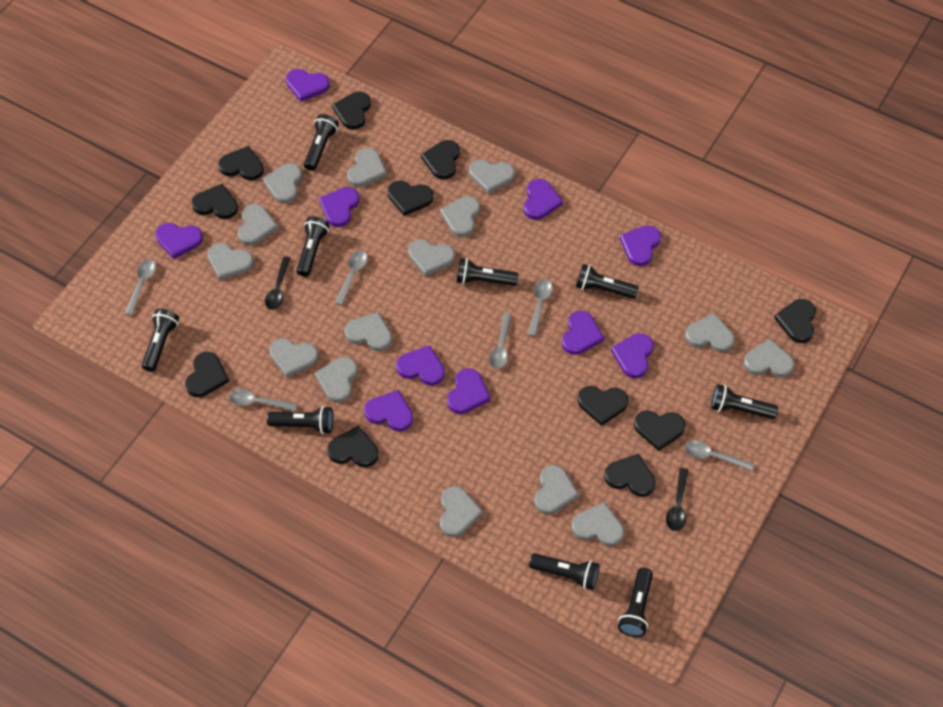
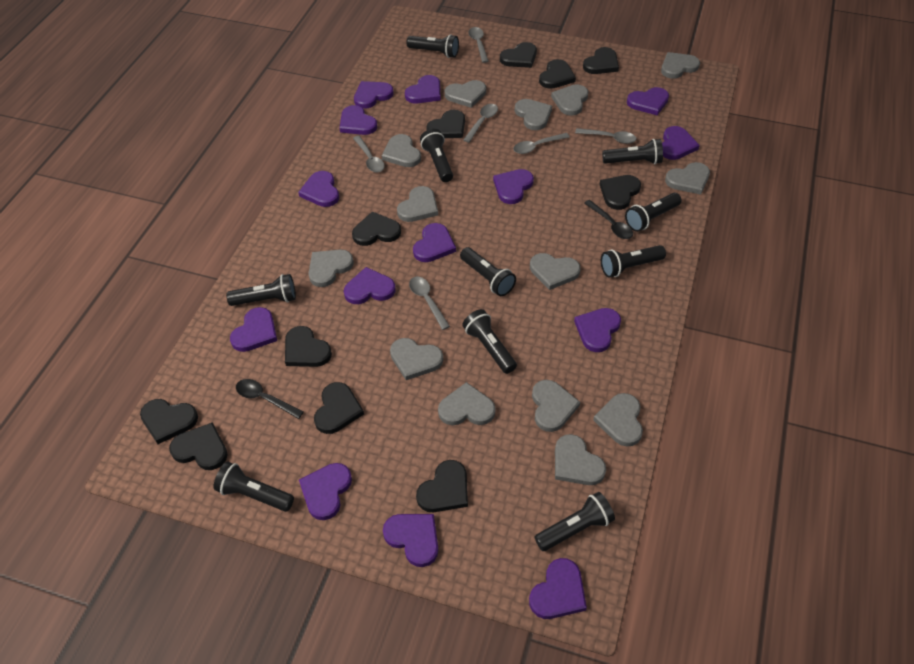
black flashlight: [142,309,179,372] [267,406,333,434] [297,216,330,277] [304,114,339,171] [456,258,518,286] [529,553,599,590] [576,264,639,299] [618,567,653,637] [711,384,778,419] = 9 -> [214,462,294,512] [226,274,296,306] [406,34,459,58] [420,129,453,182] [460,247,516,296] [462,309,517,374] [535,492,615,551] [601,245,666,278] [602,139,663,164] [625,193,681,232] = 10
grey heart: [207,243,254,280] [238,204,278,246] [262,163,302,203] [269,338,319,378] [315,357,358,403] [344,312,392,351] [347,148,387,187] [408,239,455,276] [440,196,480,237] [440,486,483,537] [469,159,515,194] [534,465,579,514] [572,502,624,546] [685,313,735,352] [743,339,794,378] = 15 -> [309,250,354,287] [382,134,421,167] [390,338,443,380] [397,186,438,222] [438,382,496,425] [445,80,486,108] [515,99,552,130] [530,253,580,290] [532,380,580,432] [551,84,589,116] [555,434,606,485] [593,393,643,447] [661,52,700,79] [665,162,710,195] = 14
purple heart: [155,223,203,259] [286,69,330,102] [319,187,360,227] [364,390,413,431] [396,345,445,386] [447,368,491,414] [524,179,563,220] [562,311,604,355] [611,333,653,378] [620,225,661,266] = 10 -> [230,307,277,352] [298,171,339,207] [299,463,352,520] [340,105,377,135] [344,267,396,304] [354,81,393,109] [383,514,438,567] [405,75,441,103] [413,223,456,262] [493,169,534,204] [529,558,587,619] [574,308,621,352] [627,87,669,115] [662,126,700,160] = 14

